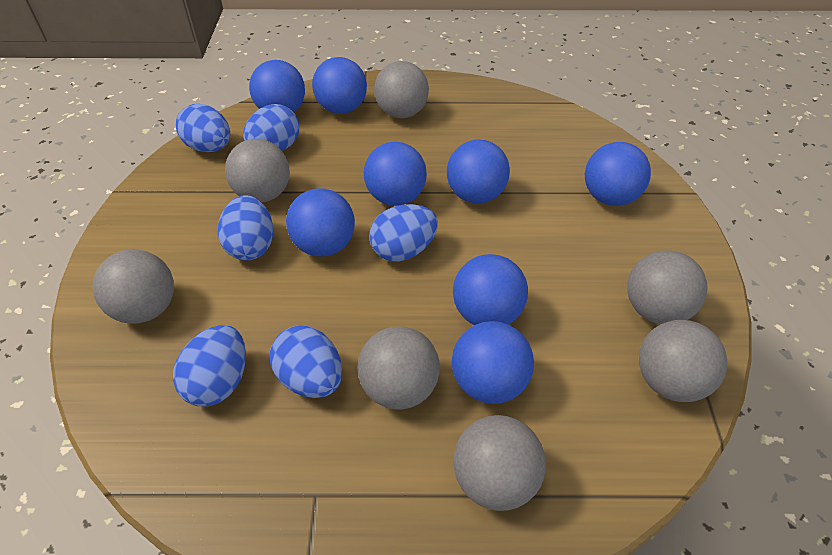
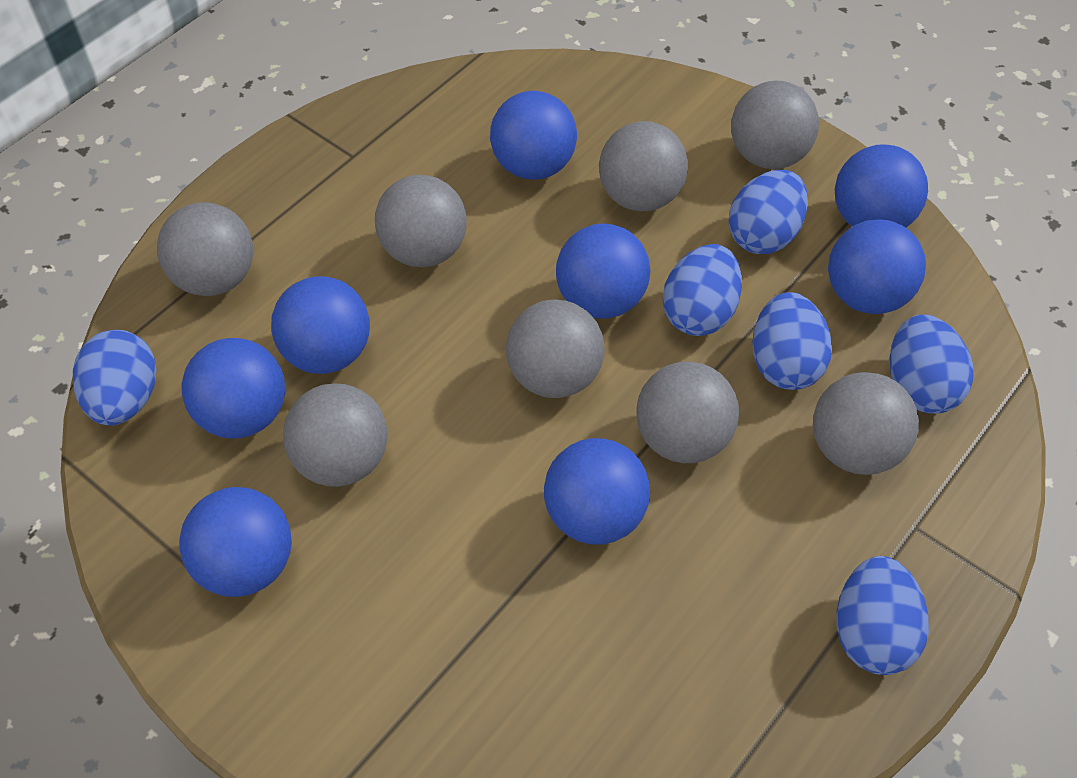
grey ball: [92,249,174,324] [225,139,290,202] [358,327,440,410] [374,61,429,118] [453,415,546,511] [627,251,708,324] [639,320,728,402] = 7 -> [157,202,254,296] [283,383,388,487] [375,175,467,267] [506,300,605,398] [599,121,688,211] [636,362,739,463] [731,81,819,169] [813,372,919,475] = 8

